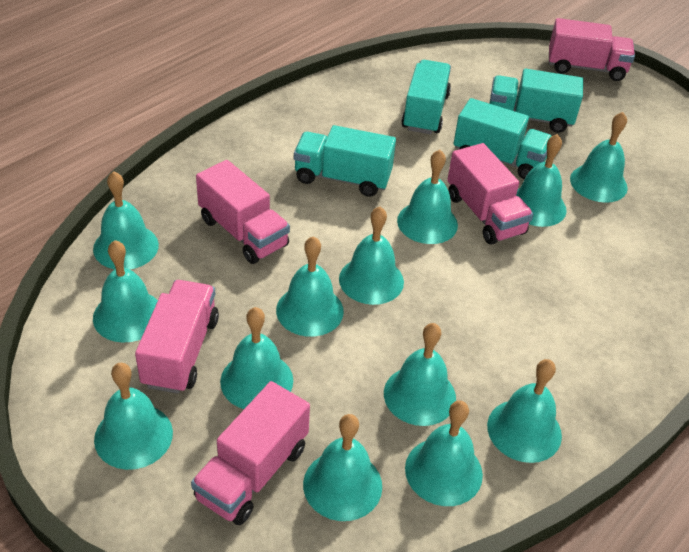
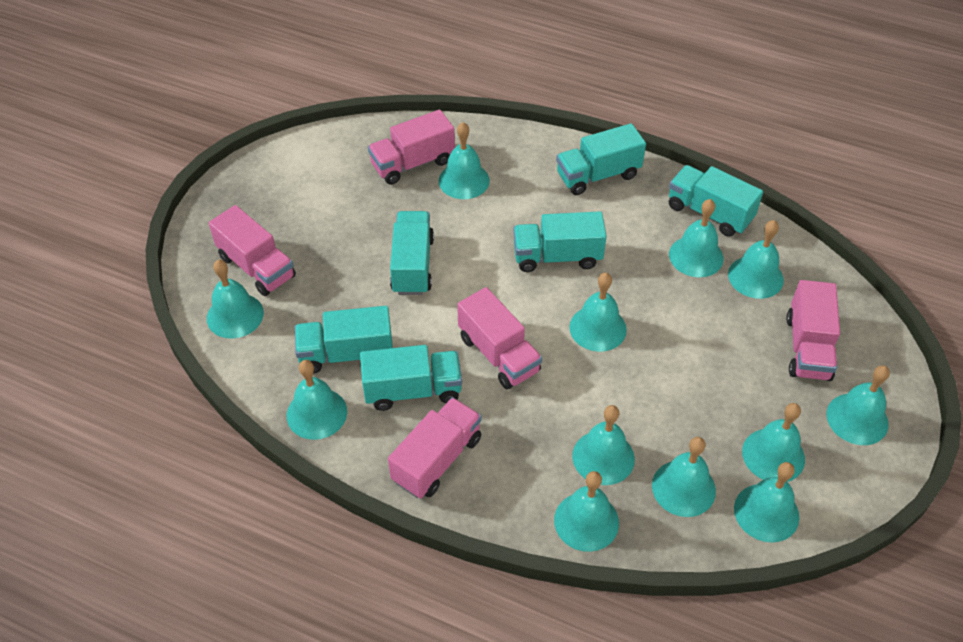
turquoise bell: [93,171,159,269] [93,240,158,343] [94,363,173,470] [220,307,293,409] [276,236,344,337] [303,414,382,521] [339,206,404,305] [384,323,456,426] [397,150,458,244] [405,401,483,506] [487,359,562,463] [516,134,567,227] [570,112,628,203] = 13 -> [207,260,264,338] [287,360,347,440] [439,122,490,199] [554,471,619,552] [569,273,627,352] [572,405,635,485] [652,437,716,517] [669,199,724,277] [728,220,784,299] [734,462,799,543] [742,403,805,482] [826,365,890,445] = 12
turquoise truck: [294,125,396,197] [401,60,451,134] [453,98,552,179] [489,69,583,133] = 4 -> [295,306,393,374] [360,345,462,411] [390,211,434,295] [513,211,607,272] [556,123,646,195] [669,165,763,237] = 6

